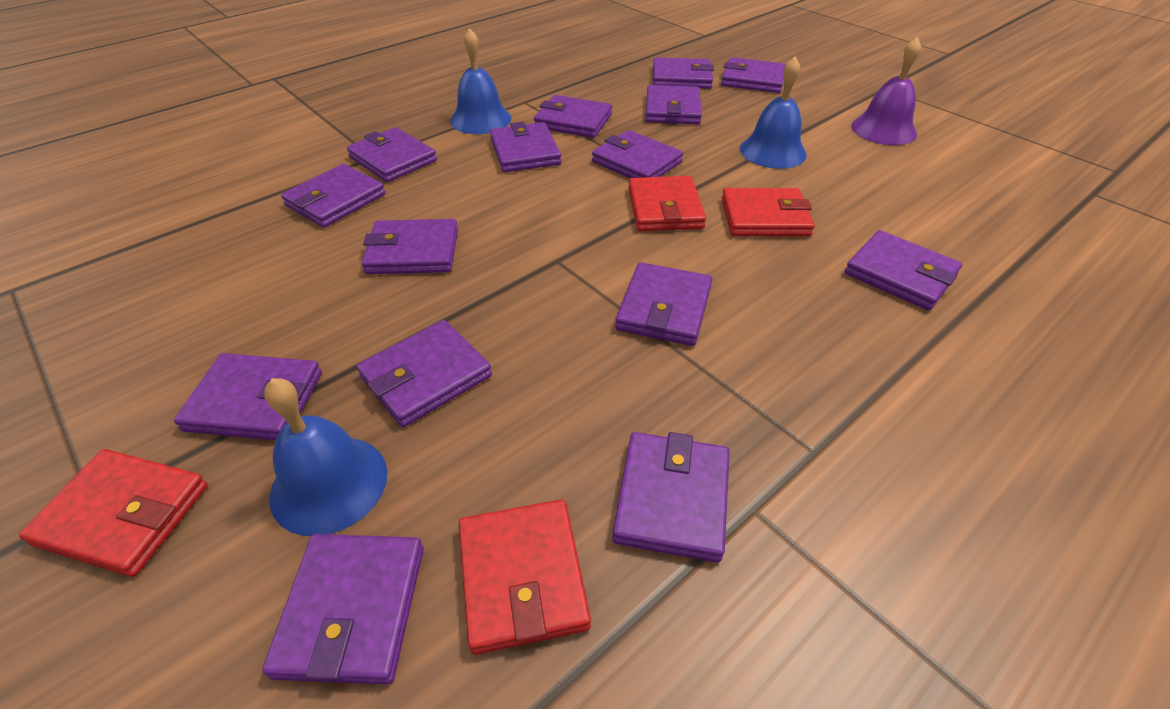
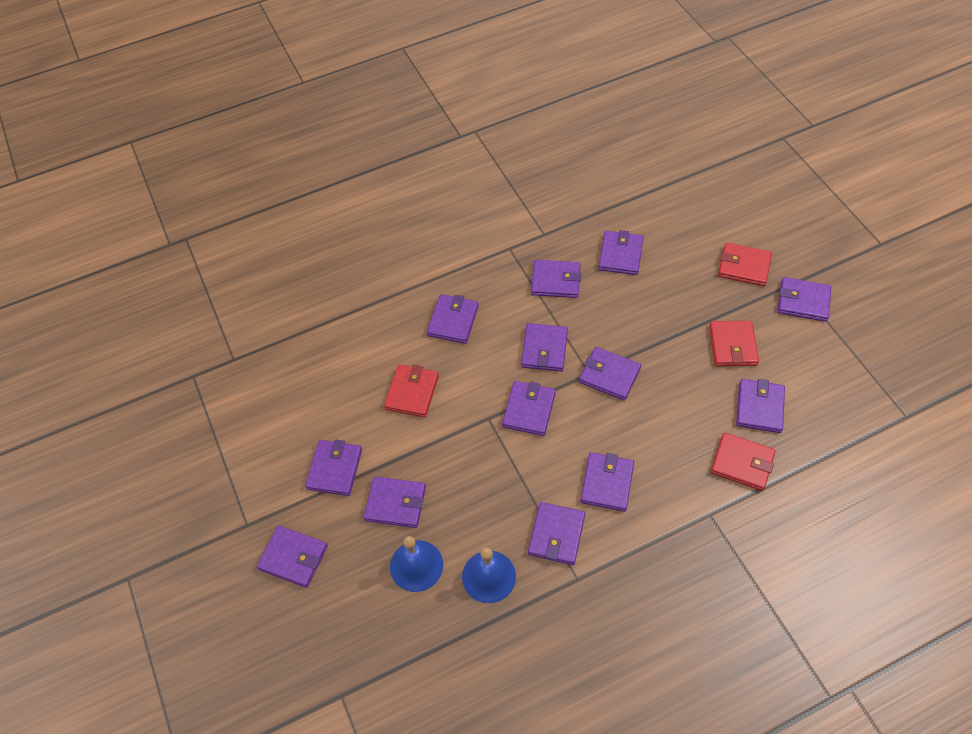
blue bell: [264,378,387,536] [450,28,511,134] [740,57,807,169] = 3 -> [390,536,443,592] [462,547,516,603] = 2
purple bell: [851,37,921,145] = 1 -> none = 0
purple wallet: [174,353,322,440] [262,534,424,684] [281,164,385,228] [347,127,437,182] [357,320,492,427] [361,219,458,274] [490,122,561,172] [534,95,612,138] [592,130,683,178] [612,432,730,563] [615,262,712,346] [646,85,702,124] [653,57,714,89] [721,57,786,93] [845,230,962,310] = 15 -> [257,525,328,588] [305,440,362,496] [364,476,426,528] [427,294,479,344] [502,381,556,436] [521,323,568,371] [528,502,585,565] [531,260,581,298] [579,347,641,401] [580,452,634,512] [598,230,643,275] [736,379,785,433] [778,277,831,322] = 13

